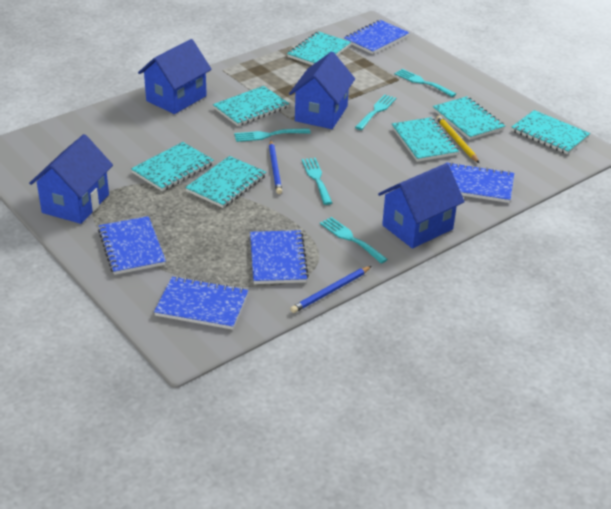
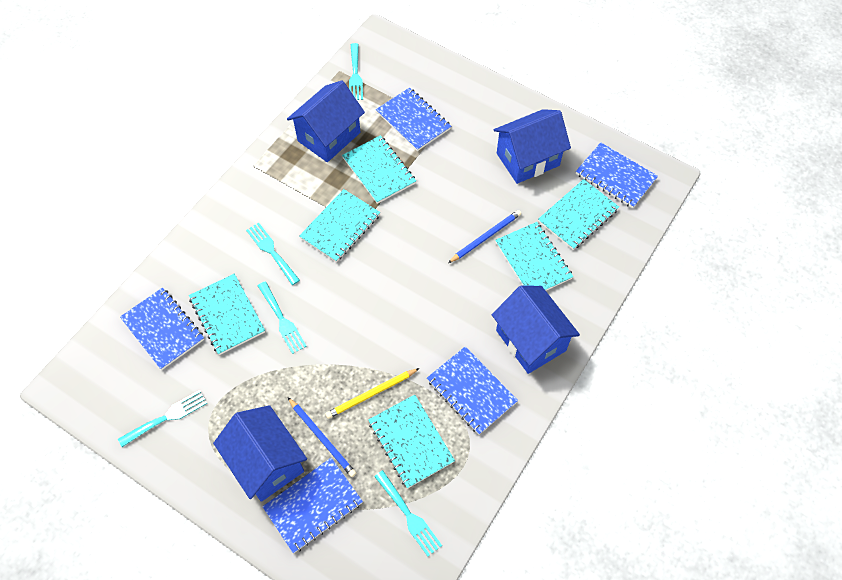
turquoise notebook: [131,142,214,191] [185,156,266,208] [213,86,289,126] [287,31,351,65] [392,117,459,162] [433,96,505,140] [511,110,590,154] = 7 -> [189,274,265,355] [299,189,380,262] [342,135,416,204] [368,395,455,489] [495,222,573,291] [538,179,619,250] = 6

